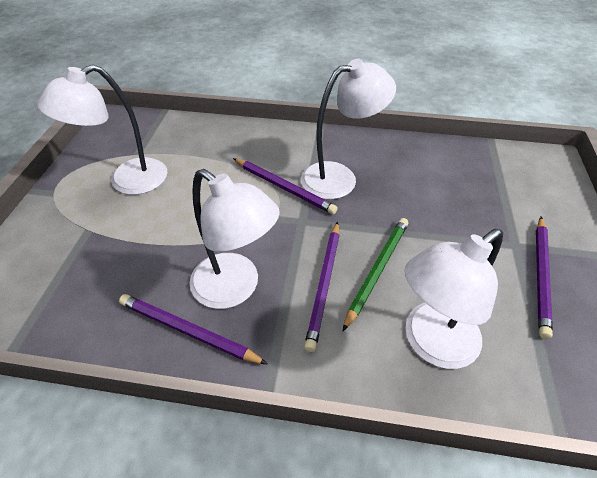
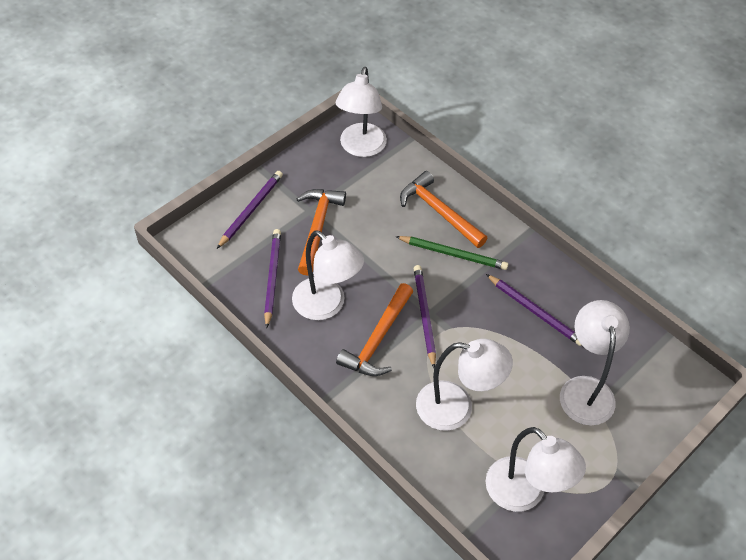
orange hammer: none = 0 -> [296,189,346,276] [336,283,413,376] [400,171,487,248] = 3
white lamp: [37,64,167,195] [190,169,280,309] [301,58,396,199] [404,229,503,369] = 4 -> [292,230,364,320] [336,67,387,157] [416,339,513,431] [486,427,586,512] [560,300,630,426] = 5

